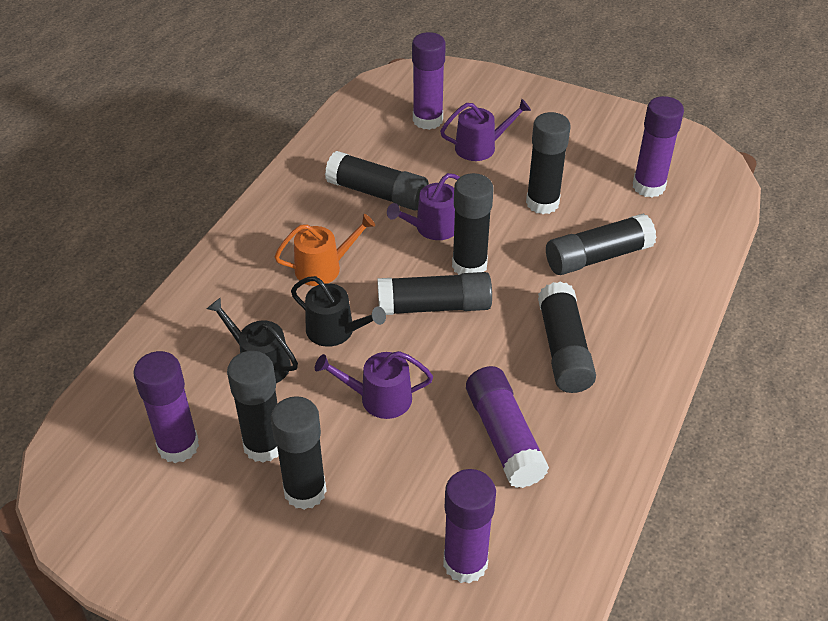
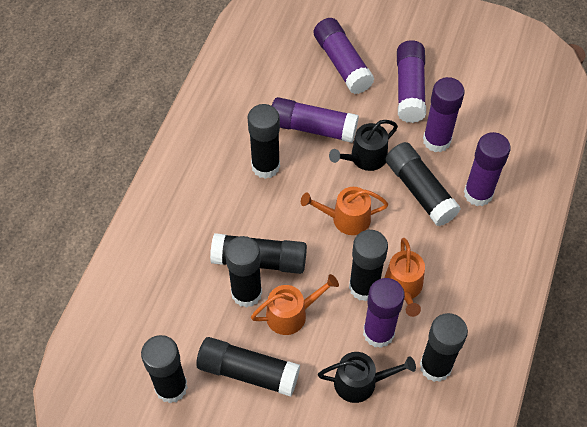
orange watering can: [274,214,375,286] = 1 -> [251,274,339,335] [301,187,388,235] [385,238,425,317] = 3
purple glue stick: [133,351,199,463] [412,32,446,130] [443,469,496,584] [466,366,549,488] [633,96,684,197] = 5 -> [272,97,359,143] [314,18,375,94] [363,278,405,348] [397,40,426,123] [423,77,465,152] [464,132,511,206] = 6
purple watering can: [315,351,433,419] [387,173,460,240] [440,99,531,161] = 3 -> none = 0

